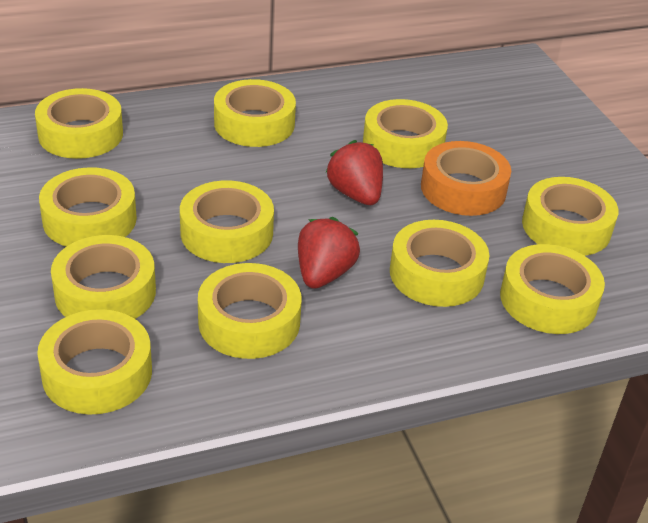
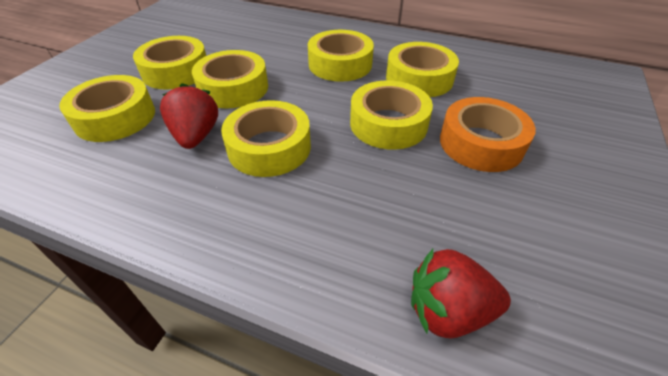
yellow tape: [35,88,123,159] [37,309,152,415] [39,167,137,247] [51,235,156,319] [180,180,274,263] [198,263,302,359] [214,79,296,147] [363,99,448,168] [390,220,489,307] [500,244,605,334] [522,177,618,256] = 11 -> [59,75,155,142] [133,36,206,90] [192,50,268,109] [221,100,311,177] [308,30,374,82] [350,80,433,150] [386,42,459,97] = 7

